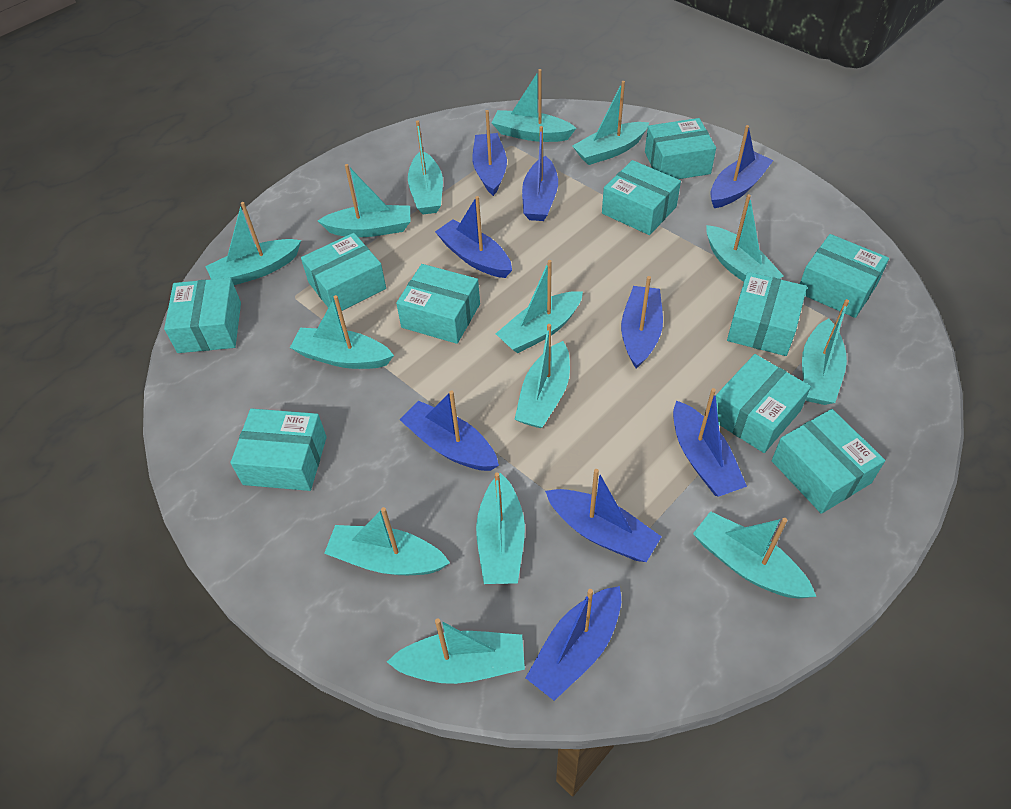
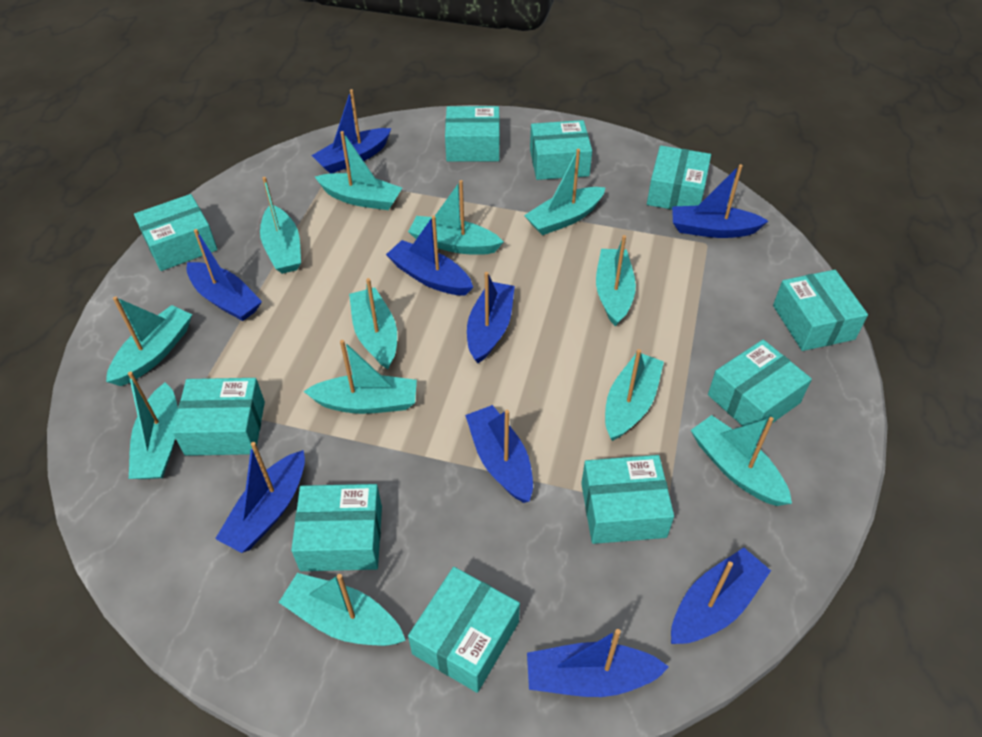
turquoise boat: [205,202,301,285] [290,295,394,369] [318,164,410,237] [324,507,450,575] [387,619,525,684] [408,120,443,214] [476,472,525,584] [492,69,576,142] [496,260,583,353] [514,324,570,428] [572,81,650,165] [693,511,816,598] [706,194,784,282] [802,299,849,405] = 14 -> [106,296,192,386] [128,371,178,479] [260,177,301,274] [278,573,406,646] [303,340,417,414] [315,131,402,210] [349,278,397,369] [408,180,503,255] [524,149,606,235] [596,235,636,327] [605,349,664,441] [691,415,792,506] = 12

